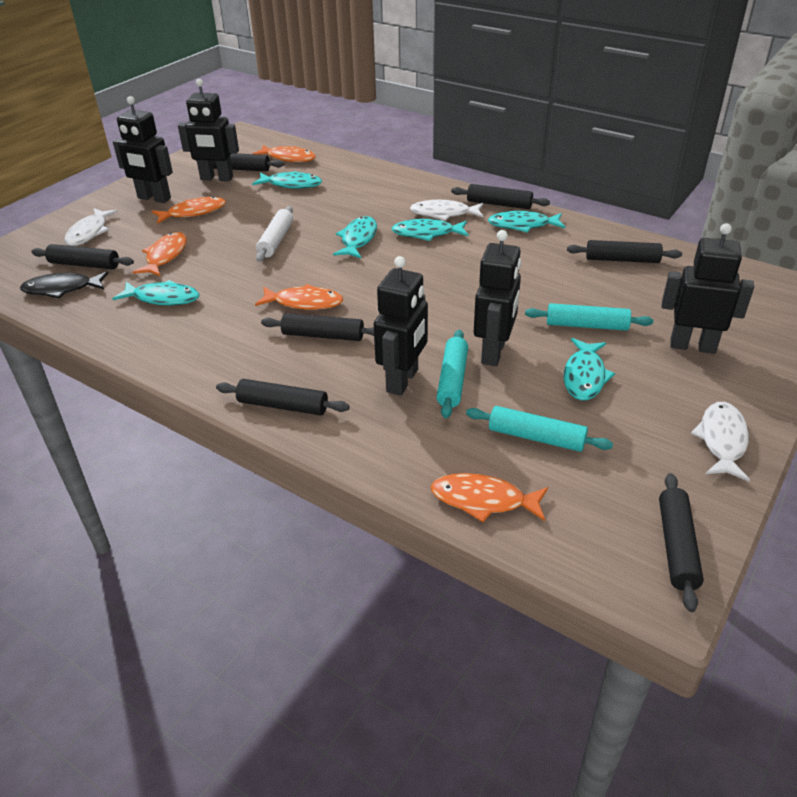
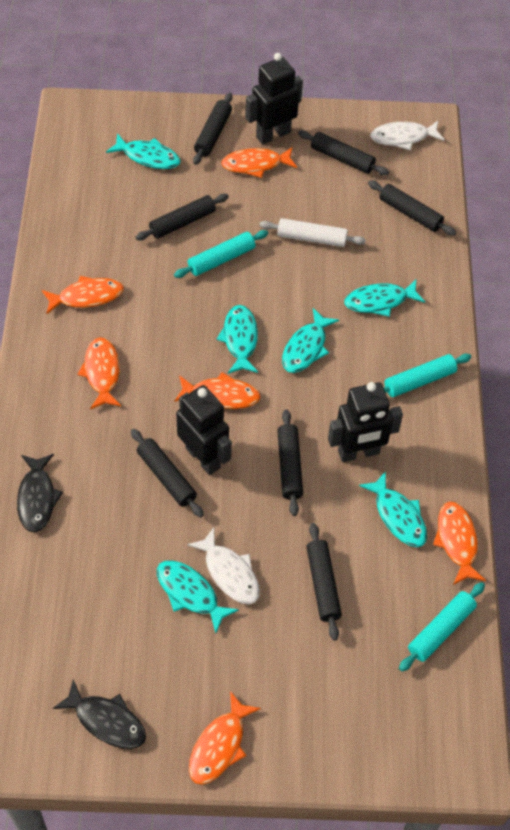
black fish: [20,272,108,298] = 1 -> [17,454,63,533] [53,679,146,749] = 2
black robot: [113,96,173,203] [178,79,239,181] [374,256,428,396] [474,230,521,366] [662,223,754,354] = 5 -> [176,385,232,475] [245,53,303,145] [328,382,403,462] = 3
orange fish: [133,232,187,276] [152,196,226,224] [252,145,316,162] [255,284,343,310] [431,473,548,522] = 5 -> [42,276,124,314] [77,337,121,409] [175,372,260,409] [189,691,261,785] [221,147,297,178] [433,501,486,585] = 6
white fish: [64,208,118,246] [410,200,484,221] [691,402,750,481] = 3 -> [187,527,260,604] [370,121,445,150] = 2

